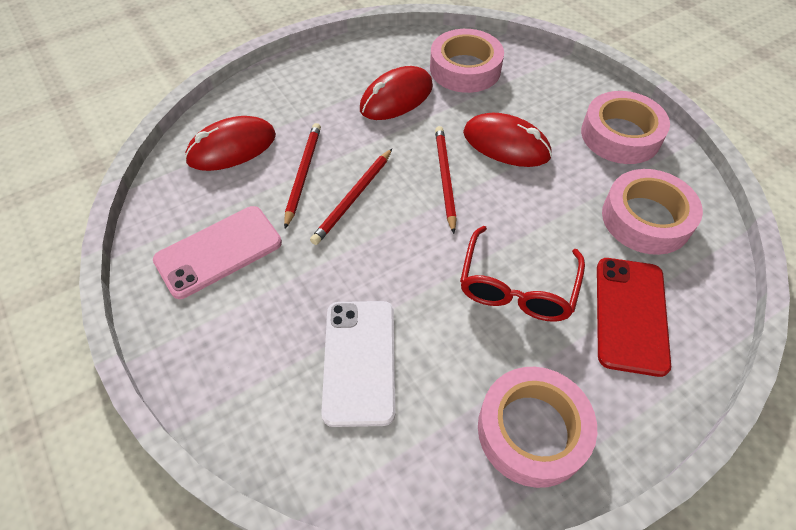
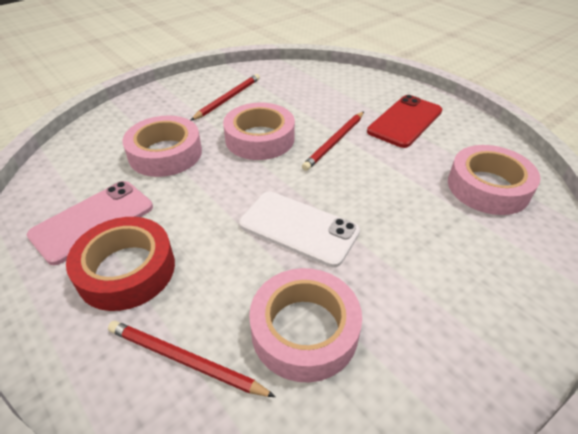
red glasses: [460,226,585,322] = 1 -> none = 0
red mouse: [185,116,276,171] [360,66,433,120] [463,113,552,167] = 3 -> none = 0
red tape: none = 0 -> [66,217,175,311] = 1

